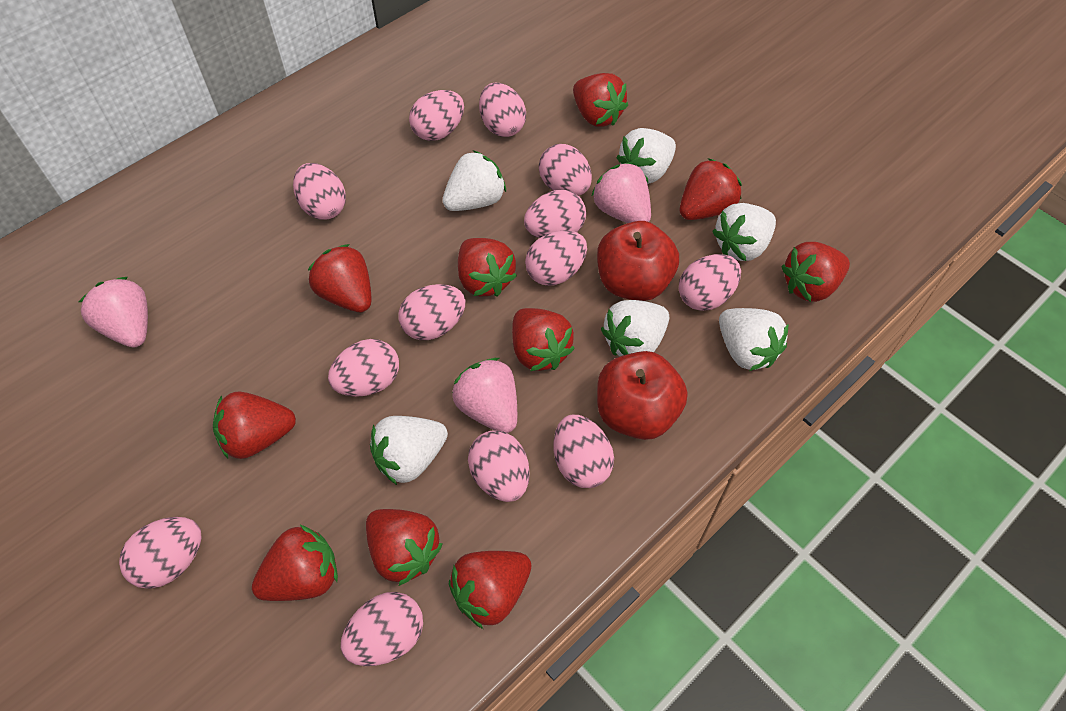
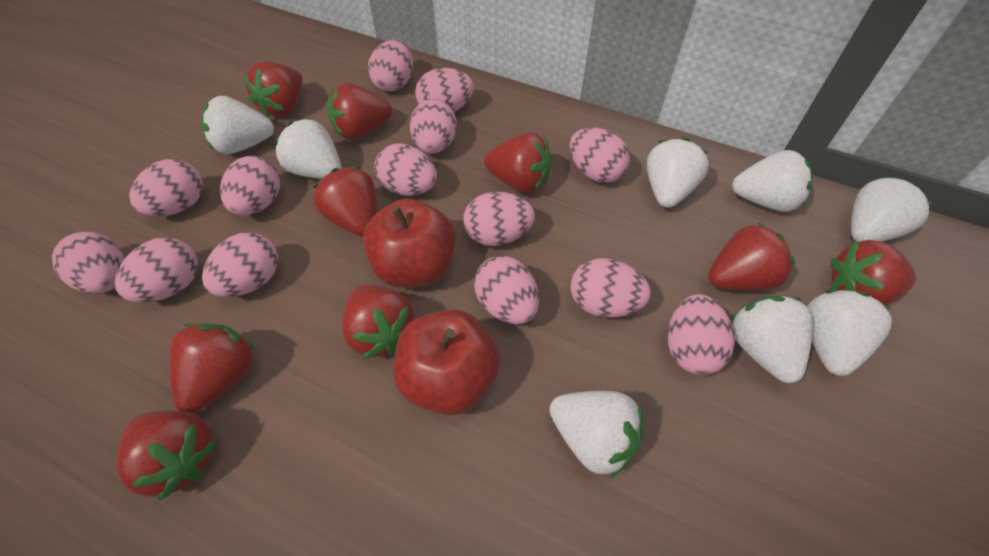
pink egg: [119,517,202,589] [293,163,346,220] [328,339,399,397] [341,592,423,666] [399,284,465,340] [409,90,464,141] [468,430,530,502] [479,83,526,137] [524,190,586,238] [525,230,587,286] [539,144,592,196] [554,415,614,488] [679,254,741,311] = 13 -> [52,232,125,294] [115,237,198,303] [129,159,203,216] [202,232,278,297] [220,156,280,215] [368,40,413,91] [374,143,437,196] [410,99,457,154] [415,68,474,112] [463,192,535,246] [474,255,539,324] [570,128,630,183] [571,258,651,317] [668,294,735,375] = 14
pink strawberry: [79,277,148,348] [452,358,517,433] [592,162,651,223] = 3 -> none = 0
red strawberry: [213,392,296,459] [252,525,338,601] [308,244,371,312] [366,509,442,586] [449,551,532,629] [458,238,517,297] [512,308,575,371] [573,73,628,126] [680,158,742,220] [781,242,850,302] = 10 -> [116,410,217,501] [169,323,256,414] [243,61,303,117] [313,167,377,237] [327,82,392,140] [342,285,415,359] [484,132,551,193] [708,223,795,291] [831,240,916,305] = 9
white strawberry: [370,416,448,485] [442,150,506,211] [601,300,669,356] [617,128,676,184] [712,203,776,261] [719,308,789,371] = 6 -> [201,96,274,154] [274,118,342,179] [550,391,643,478] [647,138,709,208] [730,296,813,383] [732,150,812,212] [807,290,892,376] [851,175,933,242] = 8

